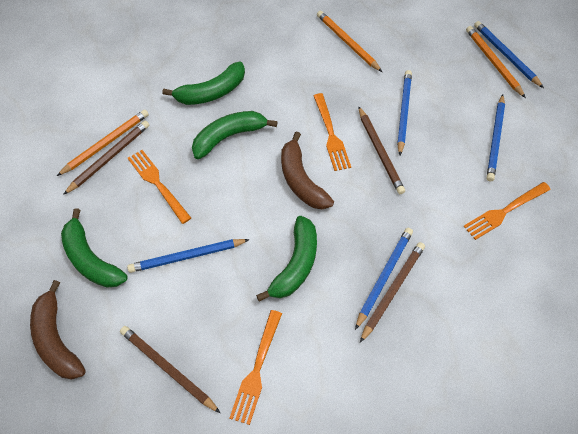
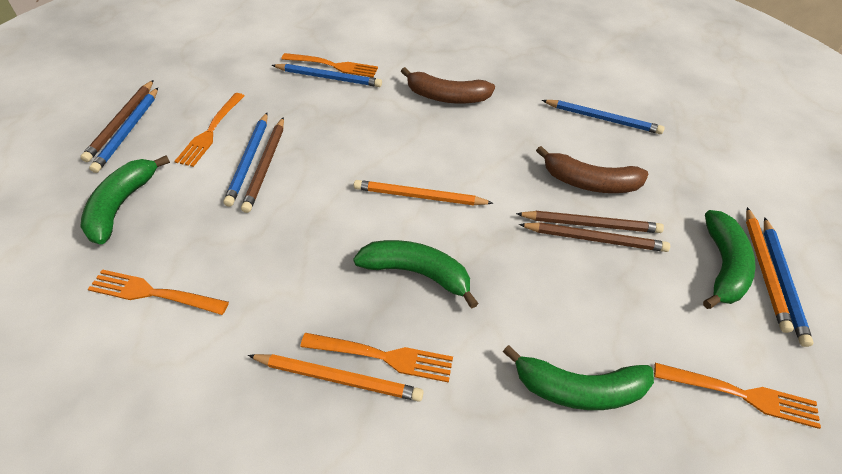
orange fork: [128,150,191,224] [229,310,282,425] [313,93,351,171] [463,182,551,240] = 4 -> [88,269,229,315] [174,93,244,167] [281,53,378,78] [300,333,453,383] [654,363,821,429] = 5

